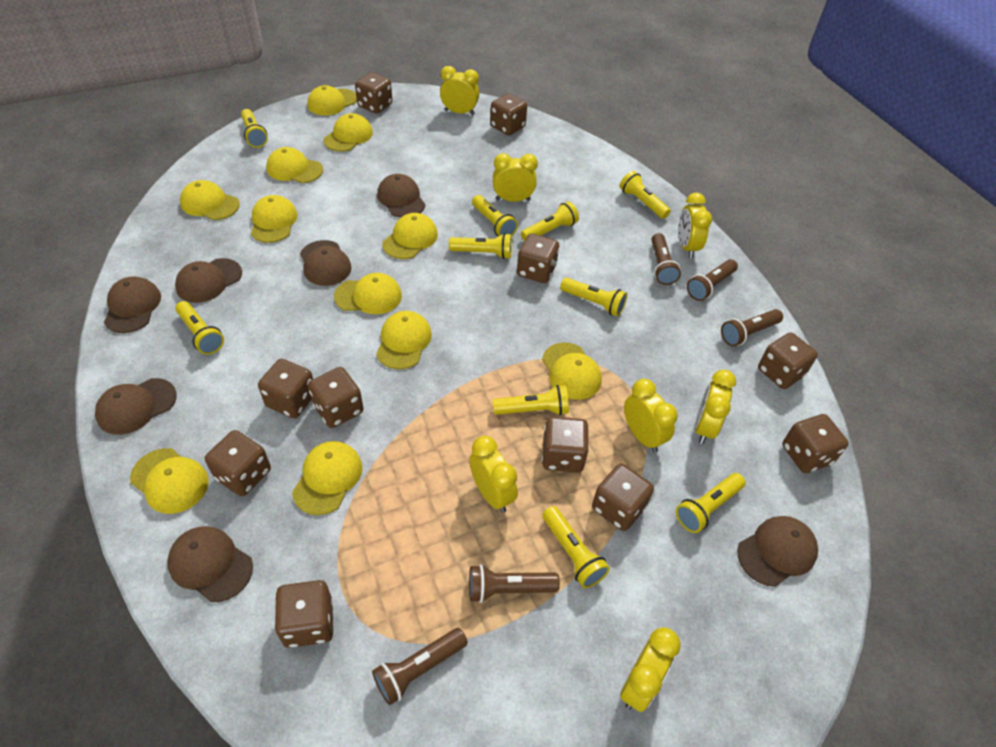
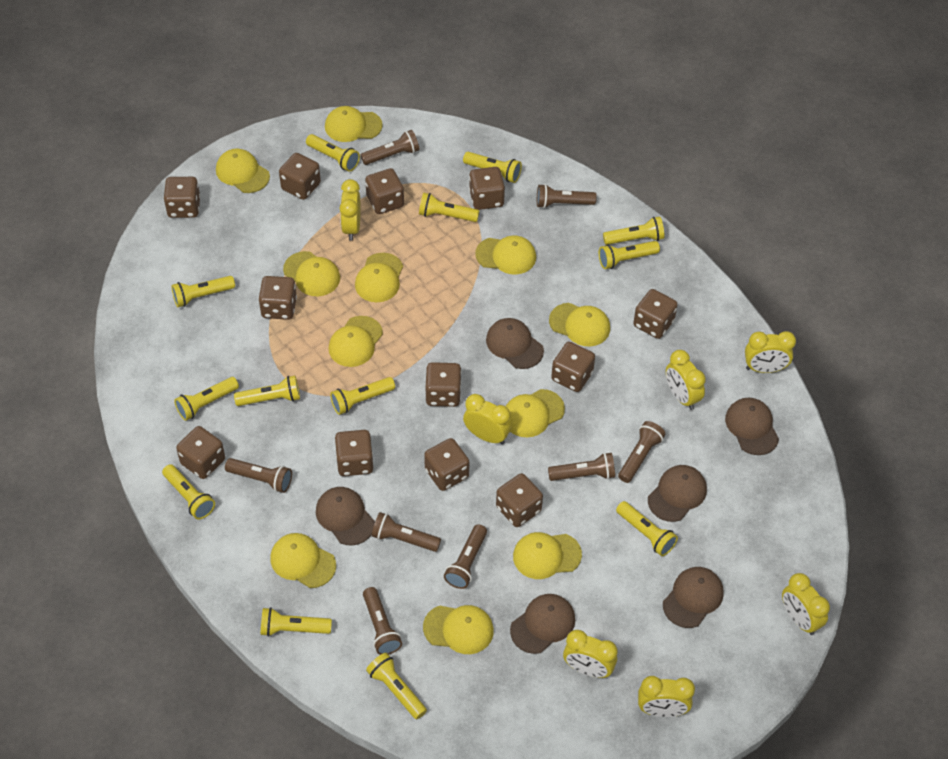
brown cap: [95,378,177,435] [104,276,161,333] [167,526,253,602] [175,258,242,303] [300,240,352,286] [377,174,426,218] [737,516,818,587] = 7 -> [316,487,375,546] [486,318,544,369] [510,594,575,654] [648,465,707,522] [663,567,724,628] [725,398,779,455] = 6
brown dice: [205,430,271,496] [258,359,313,418] [275,580,333,648] [308,367,364,428] [355,72,393,114] [490,93,527,135] [517,233,559,283] [542,417,589,473] [592,464,654,531] [758,332,818,389] [782,414,849,473] = 11 -> [164,177,200,218] [176,426,225,479] [259,276,297,320] [279,153,321,200] [335,430,373,476] [365,168,404,214] [424,438,469,491] [425,362,462,407] [469,167,505,210] [496,473,543,527] [551,342,595,392] [633,289,678,339] = 12
brown flashlight: [372,628,468,705] [469,564,560,603] [652,233,681,285] [687,259,738,301] [721,309,783,346] = 5 -> [225,458,292,493] [361,130,419,165] [363,587,402,655] [372,512,441,552] [444,524,487,589] [537,184,597,208] [548,453,615,481] [618,421,665,483] = 8
yellow flashlight: [175,301,224,355] [241,109,268,148] [449,233,512,259] [472,195,518,236] [493,385,569,415] [521,201,579,241] [542,506,610,588] [560,278,627,317] [620,171,671,219] [676,473,746,533] = 10 -> [162,464,215,519] [171,276,235,307] [174,377,239,421] [234,376,300,406] [261,607,332,637] [306,134,360,172] [330,377,395,415] [366,653,427,719] [419,193,479,222] [463,152,522,183] [599,241,660,269] [603,216,665,245] [616,501,678,556] = 13

